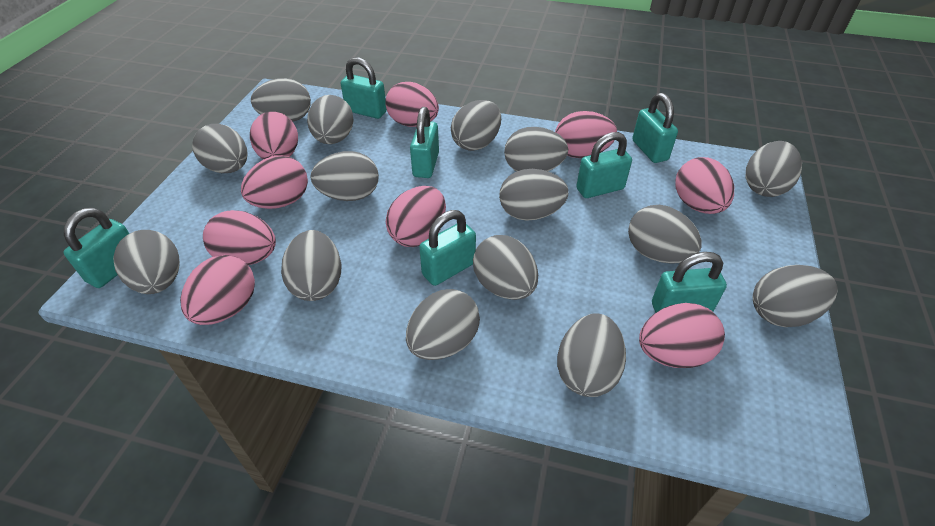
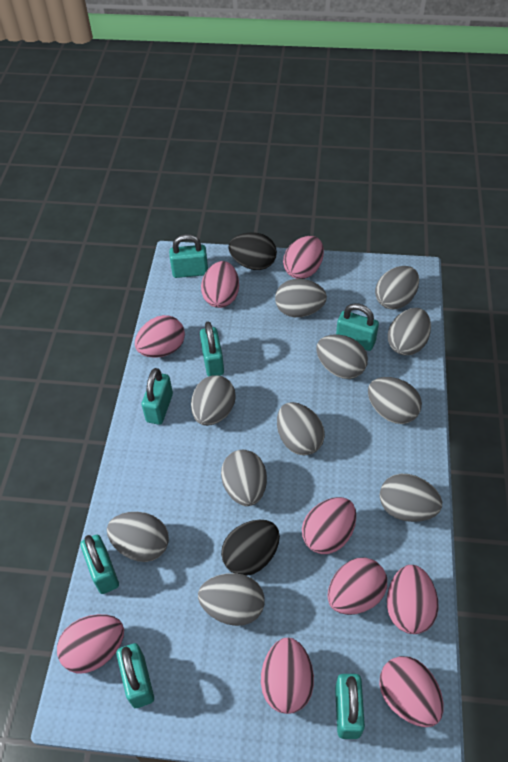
black egg: none = 0 -> [221,520,280,576] [229,232,277,270] = 2
grey egg: [113,230,180,294] [192,124,248,173] [251,78,311,122] [281,230,341,301] [307,95,354,144] [310,151,379,201] [406,289,480,360] [451,100,501,151] [473,235,538,300] [499,169,569,220] [504,127,568,171] [557,313,626,397] [628,205,702,264] [745,141,802,197] [753,265,838,327] = 15 -> [107,512,169,562] [191,375,236,426] [198,573,265,626] [221,450,267,506] [275,279,327,317] [277,402,325,456] [317,334,368,379] [368,377,422,424] [375,266,419,309] [380,474,442,522] [388,308,431,355] = 11

